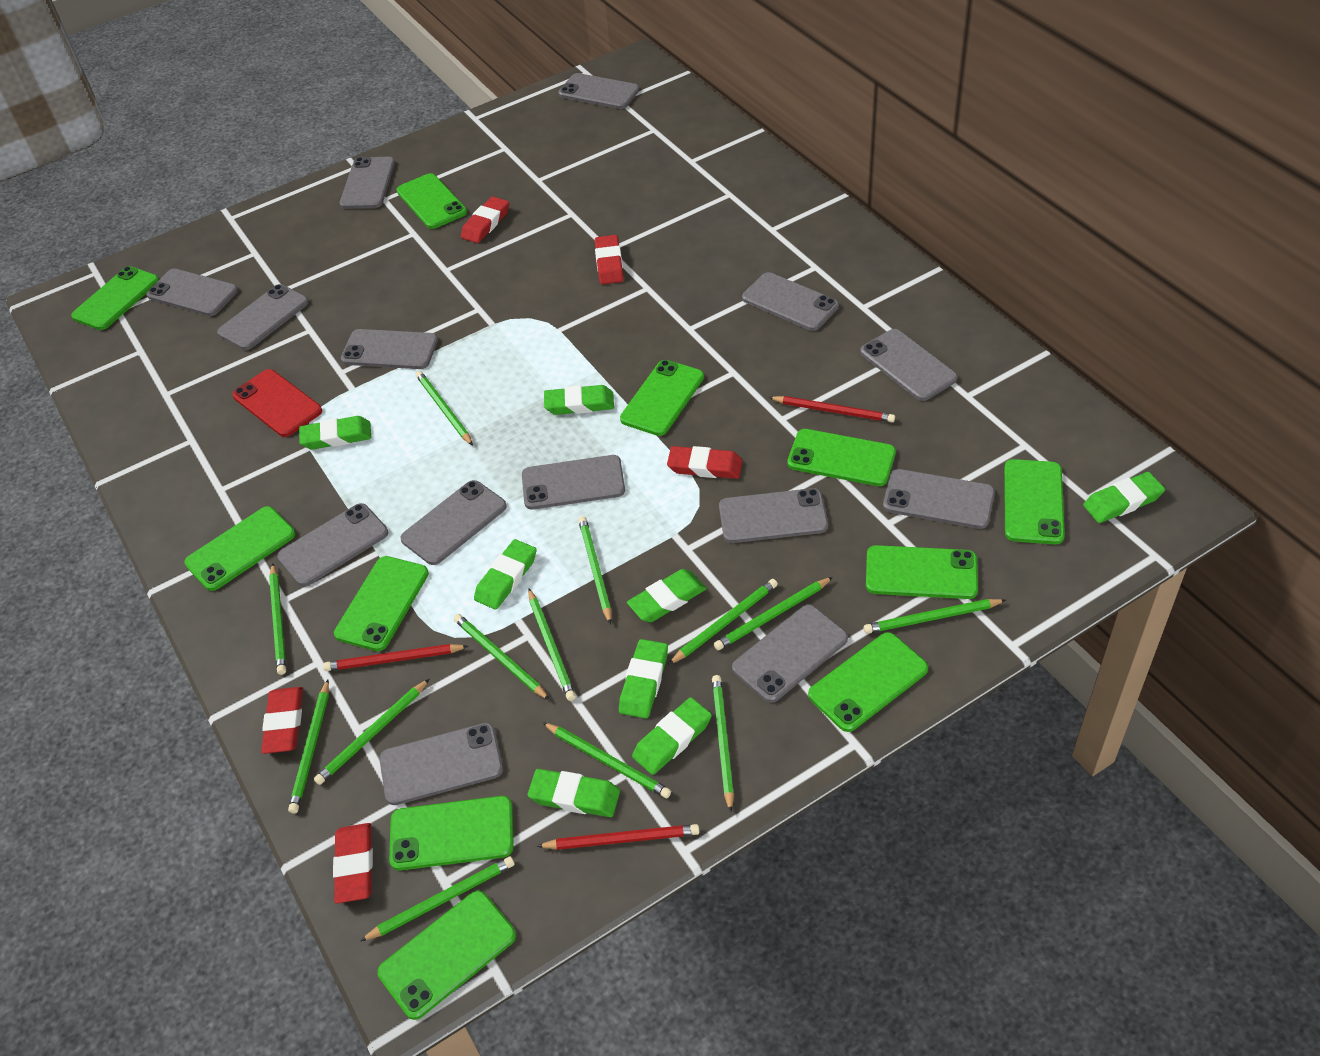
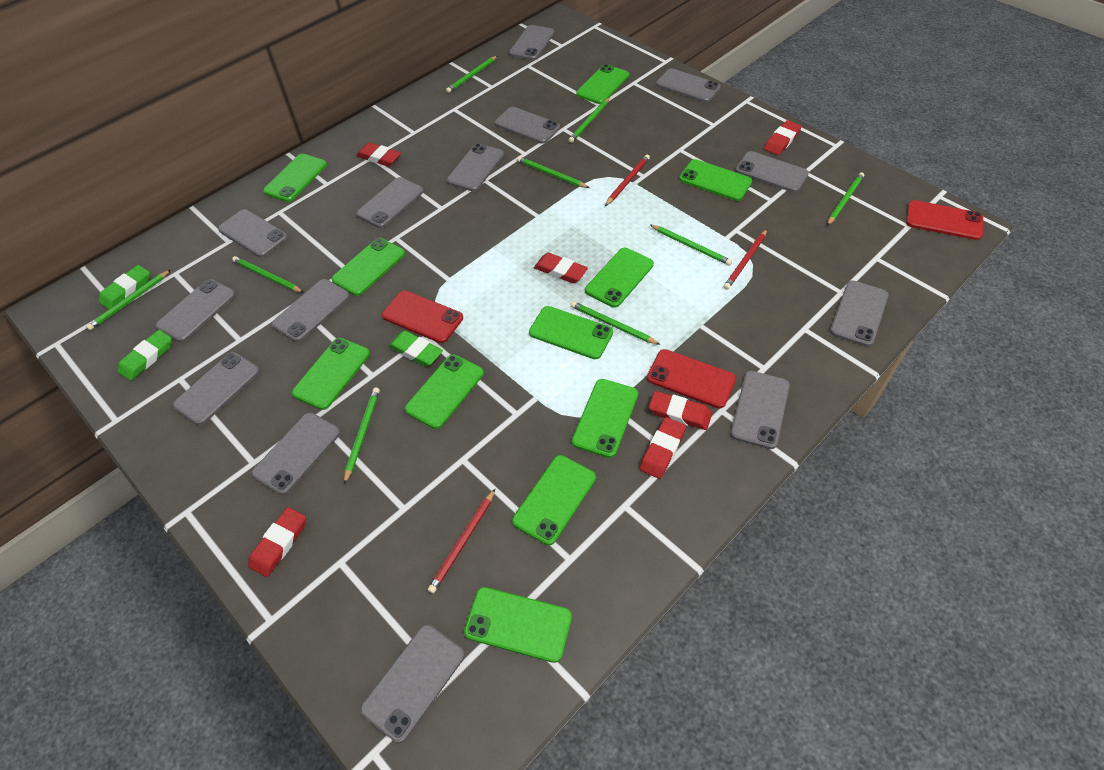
green eraser: [299,416,371,450] [474,539,537,610] [528,769,620,817] [544,385,614,415] [619,639,668,719] [627,569,707,622] [632,697,712,775] [1083,472,1165,523] = 8 -> [99,265,150,309] [118,330,172,381] [388,330,443,367] = 3
green pencil: [269,564,286,675] [288,680,329,814] [314,679,429,785] [360,856,515,941] [416,371,473,446] [454,614,550,700] [528,588,576,701] [542,722,671,798] [578,516,611,625] [668,579,778,665] [712,675,734,812] [714,577,833,650] [864,599,1006,634] = 13 -> [86,270,171,330] [232,256,304,293] [344,388,380,484] [446,56,497,93] [517,156,589,188] [569,98,610,143] [571,301,660,345] [650,225,732,265] [827,172,864,226] = 9
red eraser: [261,687,303,754] [333,823,373,904] [461,196,509,243] [595,235,624,285] [667,446,742,479] = 5 -> [248,507,306,577] [356,142,401,167] [534,253,588,283] [640,417,686,479] [649,391,712,430] [764,120,802,155] = 6
red phone: [232,369,322,437] = 1 -> [382,290,463,343] [647,349,736,408] [906,200,983,240] = 3

